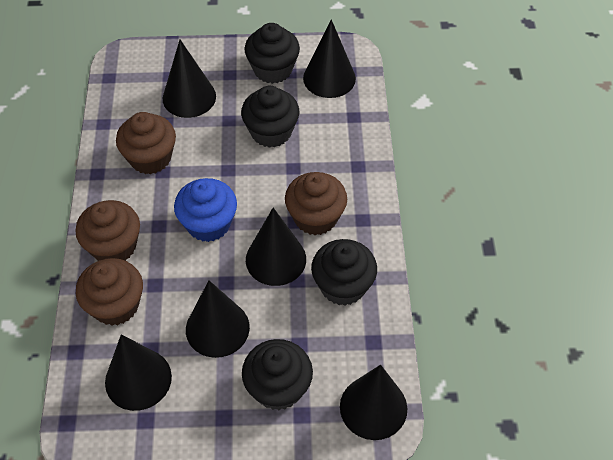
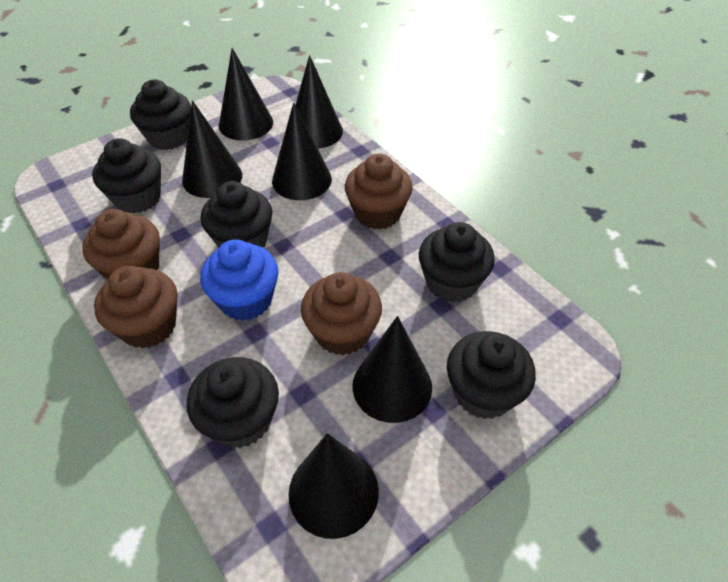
black cupcake: [241,86,299,148] [242,339,313,410] [244,23,300,84] [311,239,377,306] = 4 -> [92,138,161,214] [130,79,191,150] [187,357,279,448] [201,181,272,248] [419,222,495,302] [447,331,536,419] = 6

